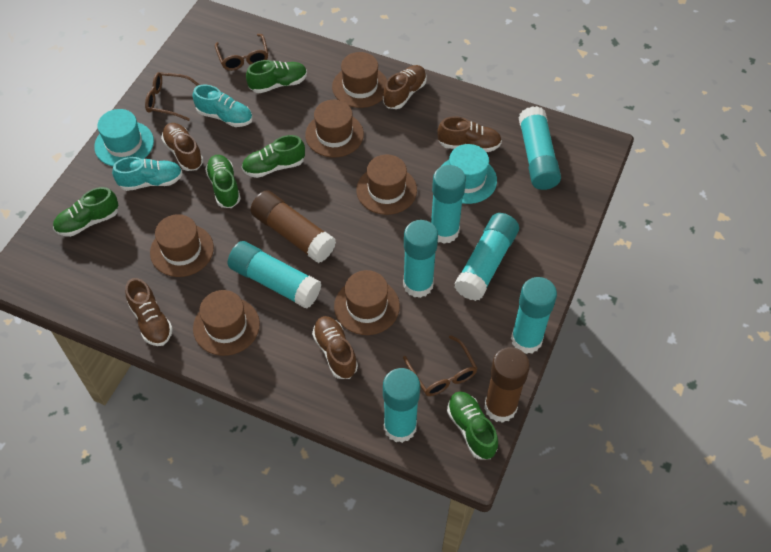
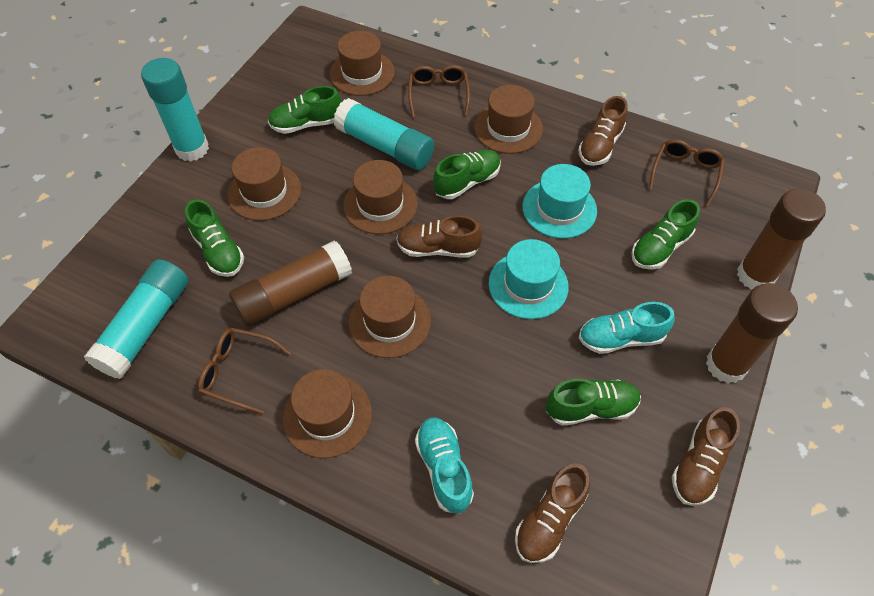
brown glue stick: [250,190,336,263] [484,347,530,423] = 2 -> [229,240,352,327] [706,283,798,383] [737,188,826,290] = 3
brown shoe: [125,278,173,346] [161,123,204,171] [312,316,358,379] [383,65,427,109] [437,117,502,152] = 5 -> [396,215,482,258] [515,463,590,563] [578,96,628,166] [672,407,740,506] = 4
turquoise glue stick: [228,241,321,309] [383,368,420,443] [403,220,438,298] [431,165,466,244] [454,213,519,301] [511,277,557,354] [518,106,561,190] = 7 -> [84,259,189,379] [141,58,209,162] [333,98,435,170] = 3

